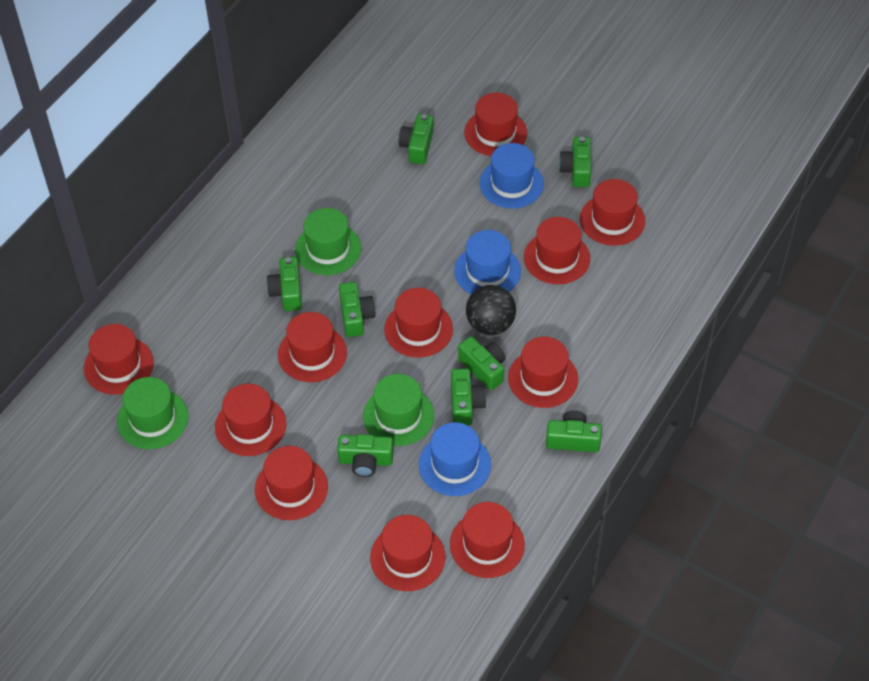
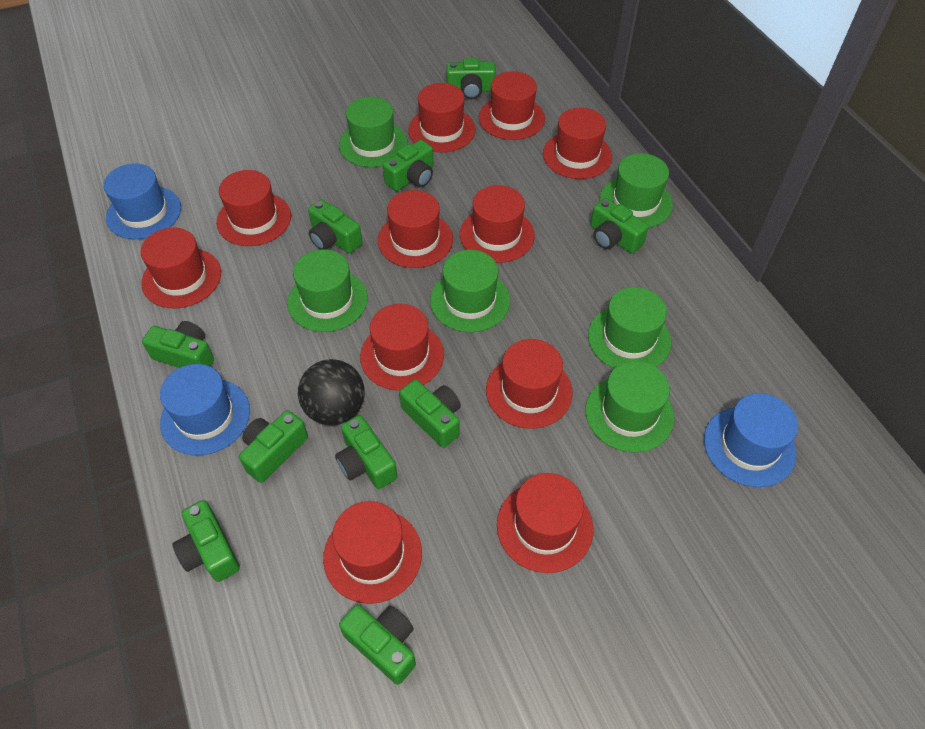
green camera: [267,257,302,311] [337,434,393,477] [339,282,376,337] [399,114,434,164] [451,368,487,425] [458,336,506,390] [546,410,602,452] [559,137,591,187] = 8 -> [142,321,214,368] [172,500,240,582] [239,410,308,483] [308,199,362,253] [335,415,397,489] [339,605,416,685] [383,140,433,191] [399,379,461,448] [447,58,496,99] [590,198,649,253] = 10
green hat: [117,377,188,449] [295,208,361,275] [363,374,434,446] = 3 -> [287,249,368,332] [339,97,407,167] [430,250,510,332] [585,361,674,453] [588,287,671,368] [600,153,673,227] = 6

